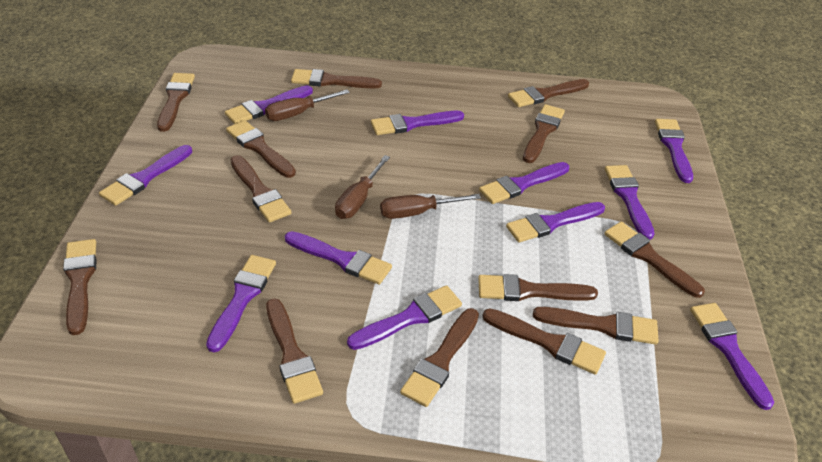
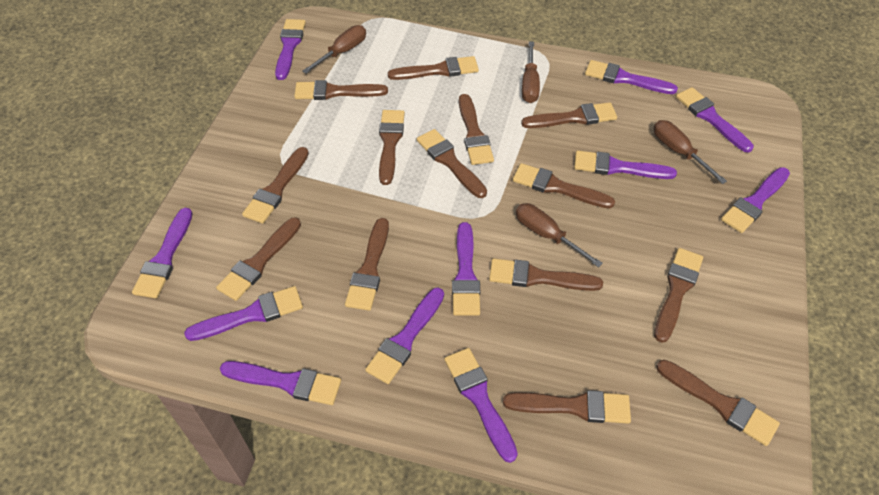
brown brush: [63,239,97,335] [157,73,195,132] [226,120,296,178] [230,155,292,223] [266,298,323,404] [291,69,382,88] [400,308,479,407] [478,274,598,301] [483,308,606,375] [508,79,589,107] [523,104,565,163] [533,307,659,345] [604,222,705,298] = 13 -> [216,217,301,301] [242,147,309,224] [294,80,388,100] [345,218,389,311] [379,110,405,185] [388,56,479,80] [417,129,487,198] [459,94,494,165] [489,258,603,291] [503,390,631,424] [513,163,615,209] [521,102,617,128] [654,248,703,343] [656,360,780,446] = 14
brown screwdriver: [265,89,350,121] [335,155,390,219] [380,194,481,219] = 3 -> [302,25,366,73] [516,203,603,268] [522,41,540,103] [654,120,727,184] = 4

